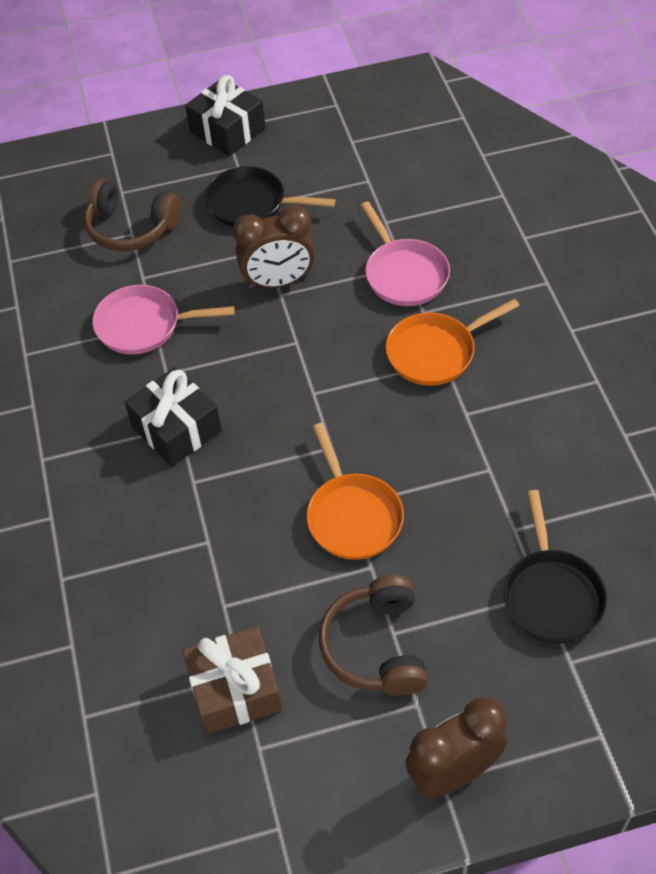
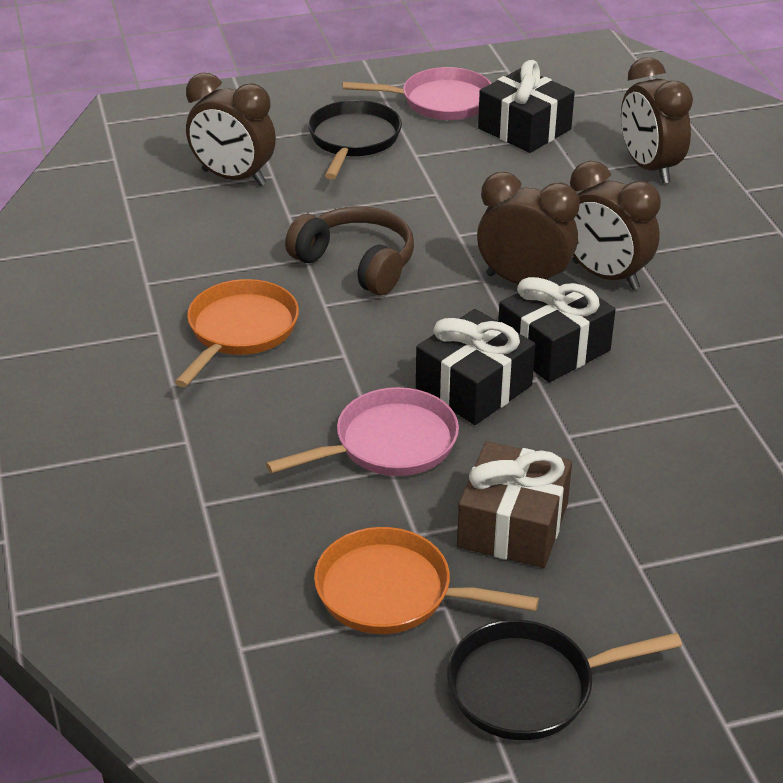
black gift: [125,367,222,467] [185,75,266,156] = 2 -> [416,309,535,425] [478,60,575,153] [498,272,616,382] = 3
brown clock: [233,205,315,289] [405,697,508,798] = 2 -> [186,73,276,186] [477,172,580,284] [570,161,661,290] [621,57,693,183] = 4
brown headphones: [84,179,181,251] [319,575,428,696] = 2 -> [285,206,414,295] = 1

